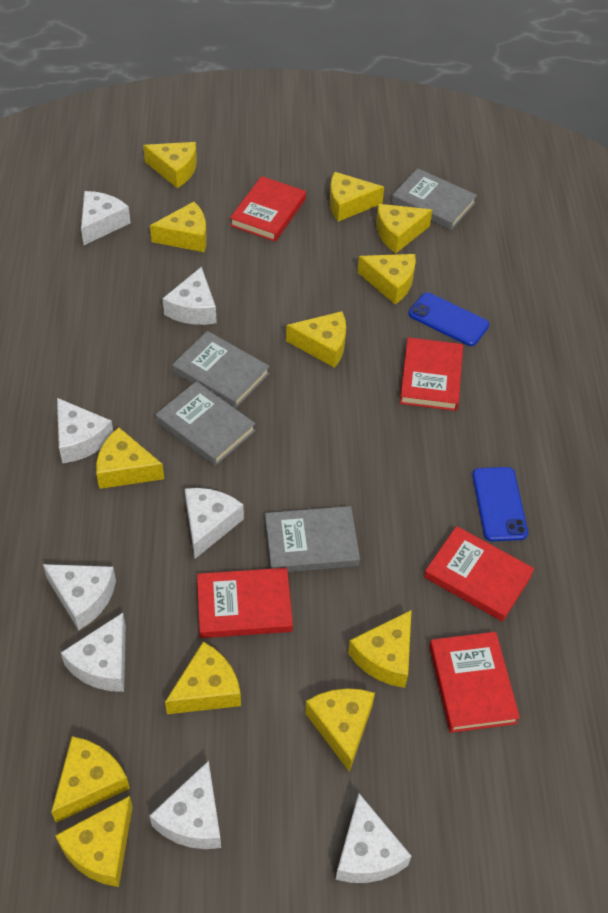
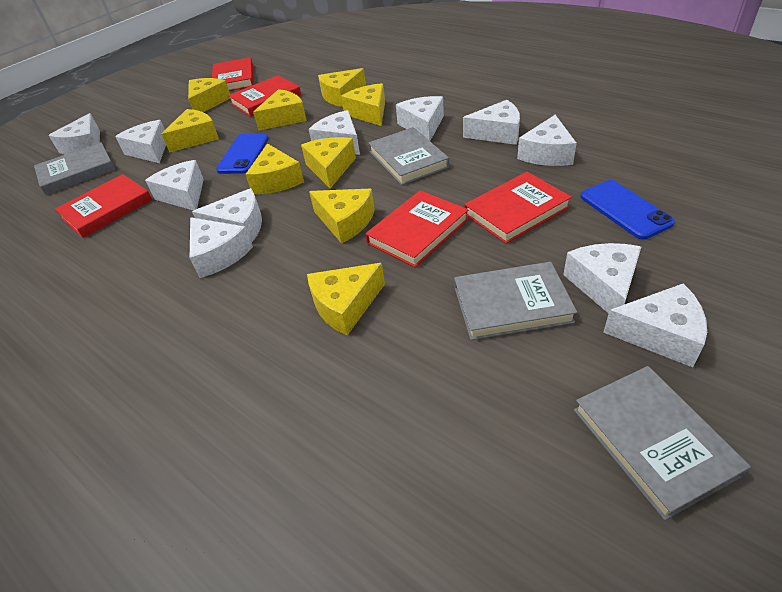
white cheese: [43,564,116,630] [57,398,113,463] [61,613,126,692] [81,191,131,245] [149,760,221,849] [162,266,217,325] [185,488,244,559] [336,793,411,883] = 8 -> [48,113,100,154] [115,120,166,163] [145,160,204,210] [190,217,253,278] [192,188,262,243] [309,110,360,155] [396,96,444,141] [463,100,520,145] [517,115,577,166] [563,243,641,314] [603,283,707,367] = 11
yellow cheese: [51,736,130,823] [55,796,133,887] [96,427,164,489] [143,142,197,188] [150,202,207,252] [165,642,241,714] [286,311,346,368] [305,688,375,772] [329,172,384,222] [348,610,412,688] [357,254,416,304] [376,204,432,253] = 12 -> [161,109,219,152] [188,78,230,112] [245,143,304,194] [253,89,307,130] [301,137,356,188] [307,263,385,335] [309,189,375,244] [318,68,366,107] [341,83,385,126] = 9

